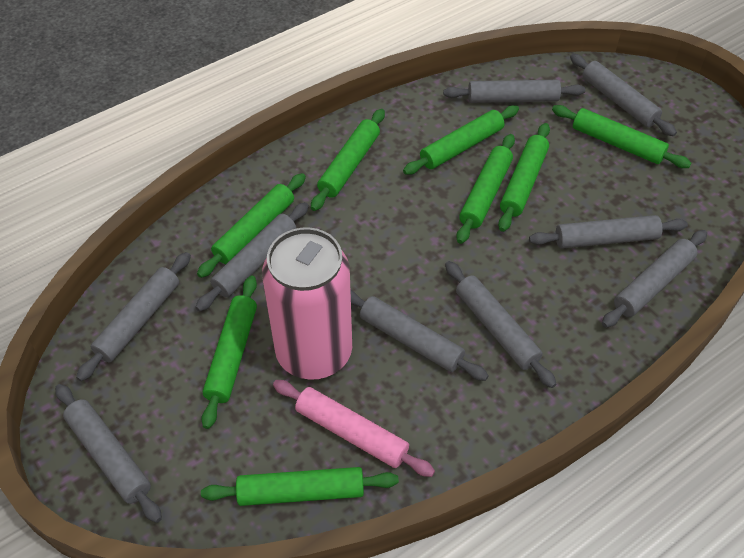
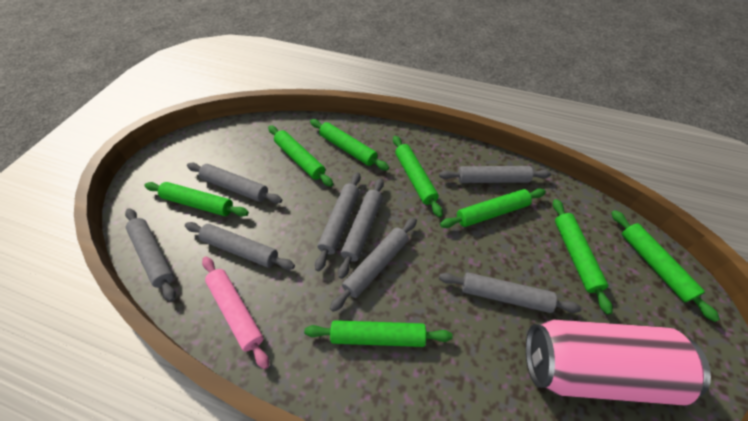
grey rolling pin: [55,384,162,523] [76,252,191,381] [195,202,309,311] [350,290,489,381] [443,80,585,103] [445,261,556,388] [529,215,688,249] [570,54,677,136] [602,230,707,328] = 9 -> [125,208,176,302] [185,222,295,270] [187,163,282,204] [315,172,361,271] [330,218,417,312] [338,178,384,279] [439,166,551,183] [439,272,581,313] = 8

